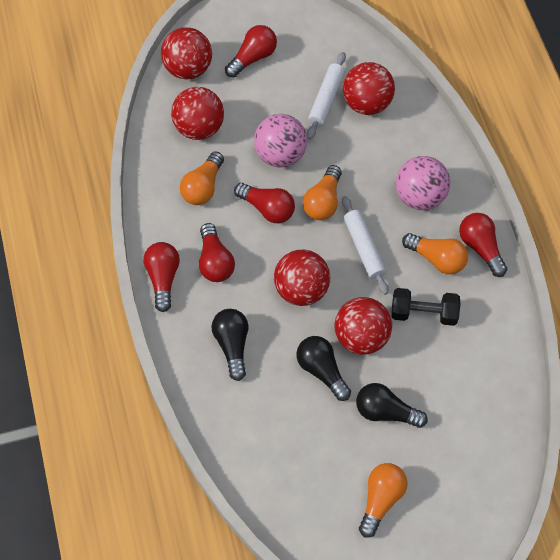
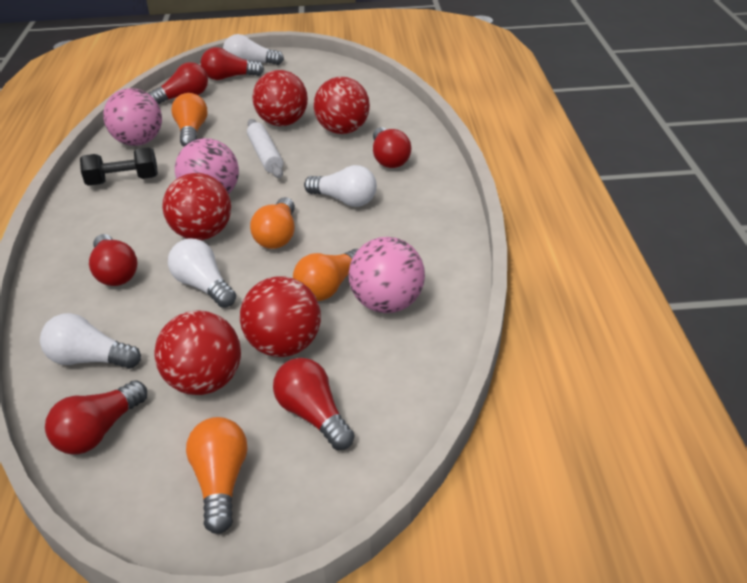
black light bulb: [211,309,249,381] [297,336,351,401] [356,383,428,428] = 3 -> none = 0
pink ball: [254,114,307,167] [396,156,450,210] = 2 -> [103,88,162,146] [175,138,239,194] [349,237,425,313] = 3
red light bulb: [144,242,180,312] [199,223,235,282] [225,25,277,78] [234,183,295,223] [459,213,507,277] = 5 -> [45,380,147,455] [89,234,138,286] [148,62,208,104] [201,47,264,80] [273,358,355,450] [373,127,411,168] = 6
white light bulb: none = 0 -> [40,313,141,369] [168,239,236,308] [223,34,284,65] [304,165,377,207] = 4
white rolling pin: [307,52,346,139] [342,196,389,295] = 2 -> [247,119,283,178] = 1

